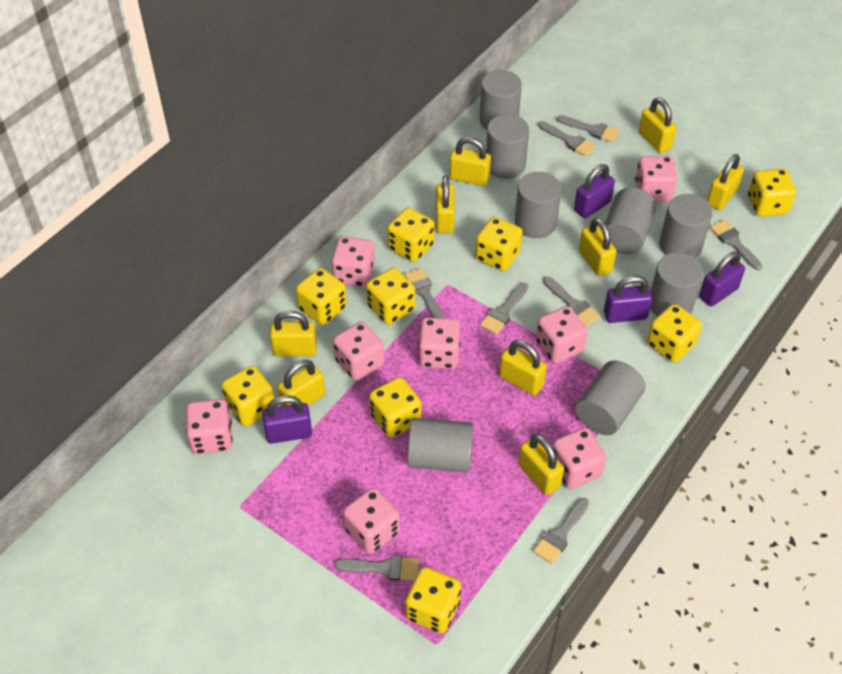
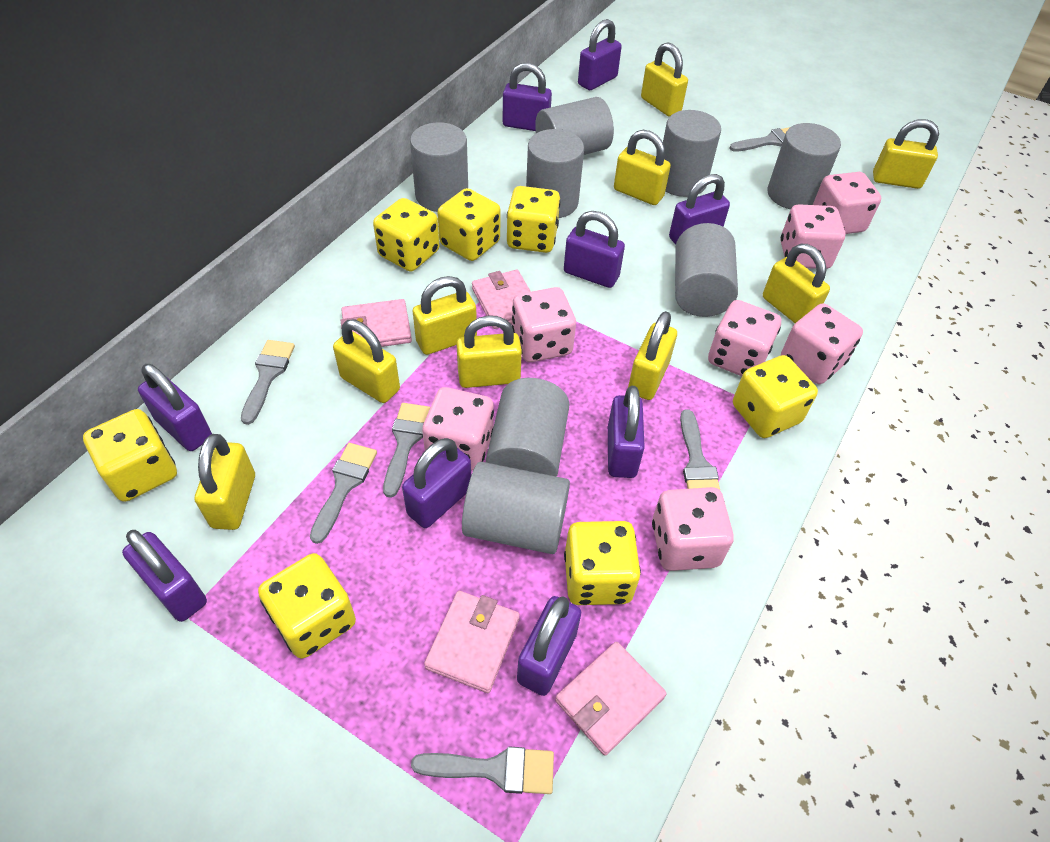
grey brush: [335,555,419,581] [404,268,444,318] [480,282,528,334] [533,498,589,564] [538,121,596,156] [543,277,600,326] [556,115,619,142] [710,220,762,270] = 8 -> [241,340,295,425] [310,443,377,544] [383,403,430,498] [411,747,554,794] [680,409,720,490] [729,127,790,152] = 6
pink dice: [186,399,233,454] [331,236,375,287] [333,322,384,381] [343,488,400,554] [418,317,460,369] [536,306,588,364] [552,428,606,489] [635,156,677,202] = 8 -> [422,387,494,471] [512,287,576,362] [652,487,734,571] [708,300,781,376] [780,204,845,269] [781,303,863,384] [813,172,881,234] = 7
pink wallet: none = 0 -> [340,299,412,347] [424,591,520,693] [472,270,531,329] [555,642,667,756] = 4
purple padlock: [262,395,312,444] [574,164,615,218] [604,275,652,323] [699,252,745,307] = 4 -> [122,530,207,622] [138,364,212,451] [402,438,471,528] [503,63,552,131] [517,596,581,696] [564,211,625,288] [578,19,622,90] [608,386,645,478] [669,174,730,245] = 9
yellow dice: [221,366,274,426] [296,268,347,325] [366,268,415,325] [369,377,421,438] [387,207,434,262] [405,567,461,633] [475,217,522,271] [647,304,702,363] [748,168,796,217] = 9 -> [83,409,177,502] [258,553,356,659] [373,198,439,272] [437,188,501,261] [507,186,561,253] [564,521,641,605] [733,355,818,438] = 7

